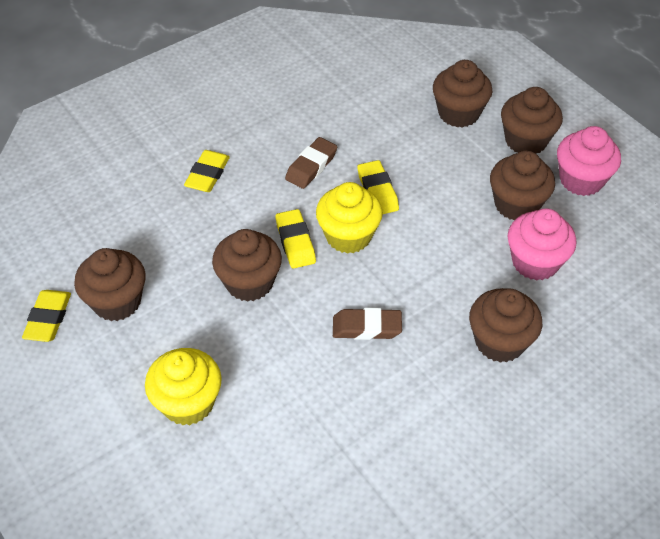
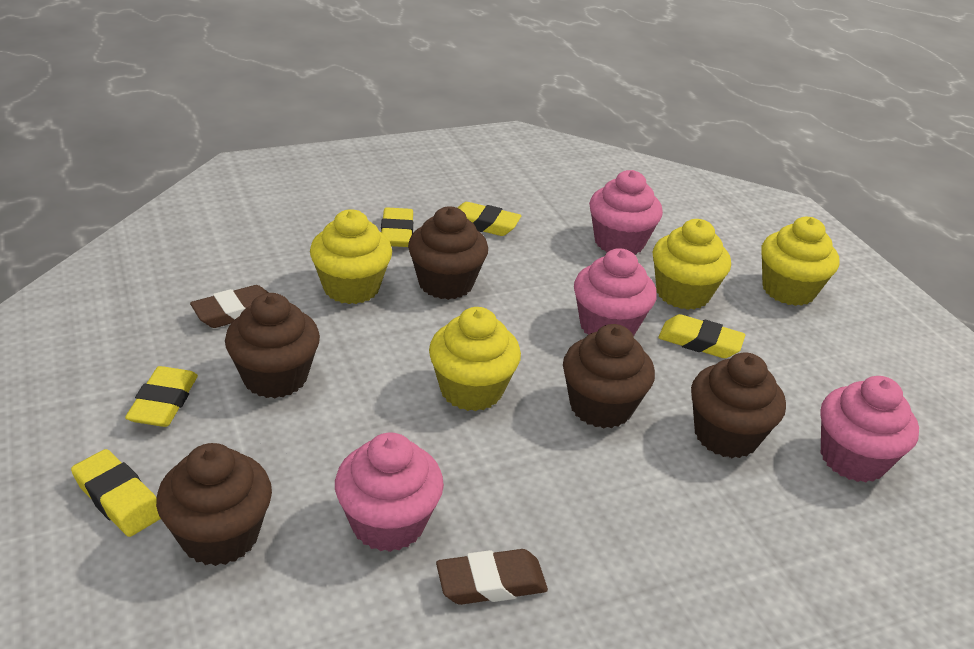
brown cupcake: [74,248,146,321] [212,229,282,302] [433,60,493,128] [469,288,542,363] [490,151,555,221] [501,87,563,153] = 6 -> [156,443,272,566] [225,293,320,398] [408,206,488,300] [563,324,655,428] [691,352,786,458] = 5
pink cupcake: [508,208,576,281] [557,126,621,196] = 2 -> [335,432,444,552] [574,248,657,336] [589,170,663,254] [821,376,919,482] = 4
yellow cupcake: [145,348,222,425] [316,182,383,254] = 2 -> [310,209,392,304] [429,307,521,411] [653,219,731,310] [761,217,839,306] = 4
yellow eraser: [22,290,71,342] [184,150,230,192] [275,209,316,269] [357,160,399,214] = 4 -> [71,449,161,537] [125,366,198,427] [381,207,413,247] [457,202,521,236] [658,314,745,358] = 5

